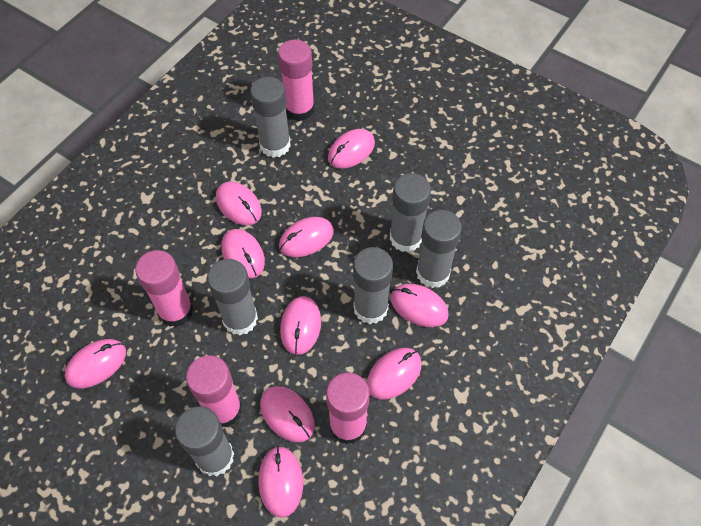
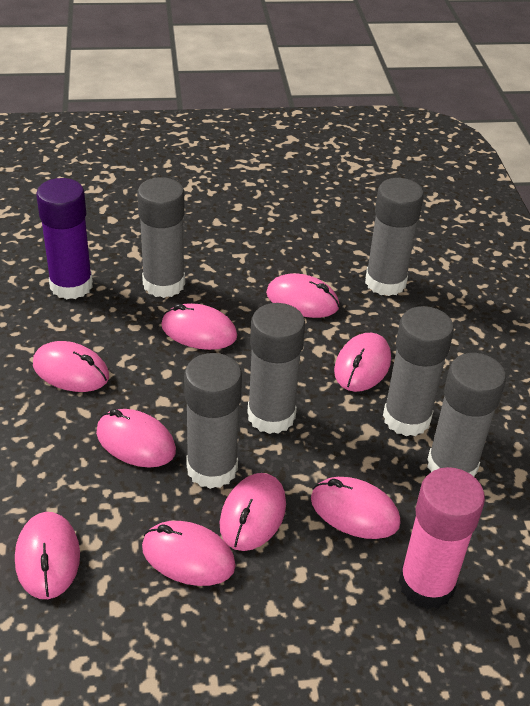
pink glue stick: [135,250,193,327] [186,355,242,427] [278,39,315,121] [326,373,370,444] = 4 -> [399,467,485,609] = 1
pink mouse: [65,339,126,389] [216,181,262,225] [221,229,265,279] [258,446,303,518] [260,386,315,443] [279,217,334,257] [280,296,321,355] [328,129,375,169] [367,348,422,400] [391,284,449,327] = 10 -> [15,512,80,599] [33,341,109,392] [96,409,176,468] [142,521,236,586] [161,303,237,350] [220,473,286,551] [266,273,339,318] [311,477,401,539] [334,333,391,392] = 9
purple glue stick: none = 0 -> [36,178,93,299] = 1

